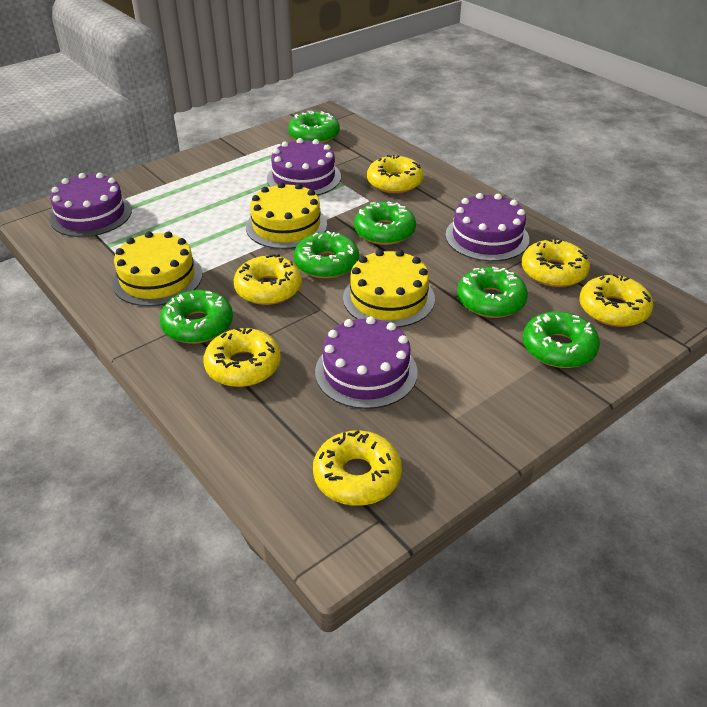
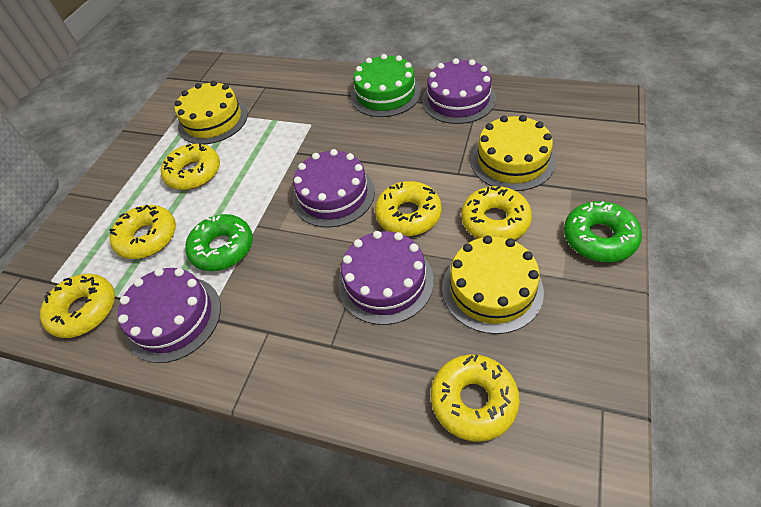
green cake: none = 0 -> [351,54,421,117] = 1
green donut: [160,290,233,344] [288,111,340,143] [294,231,359,279] [354,201,416,245] [457,267,528,318] [523,311,600,368] = 6 -> [185,214,253,271] [564,201,642,262] = 2

